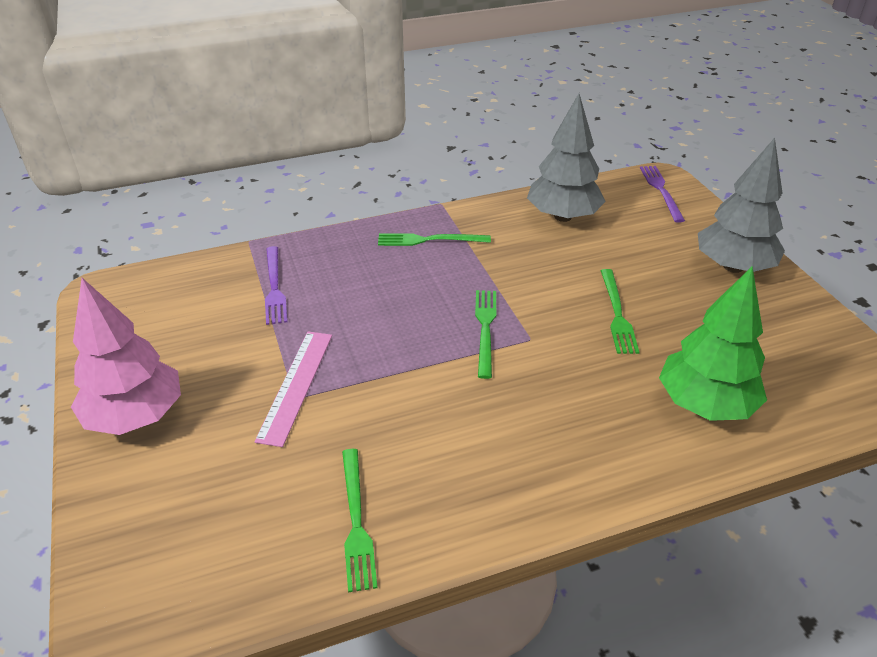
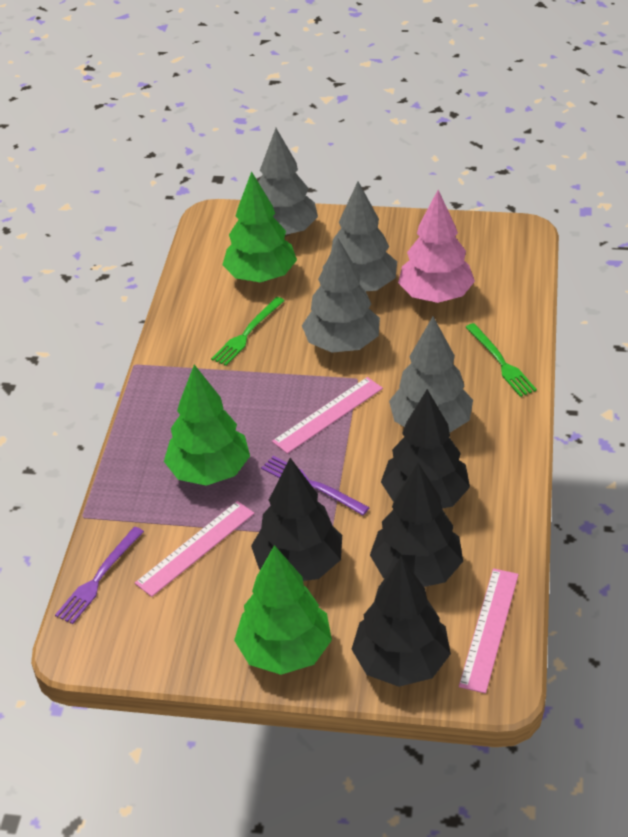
black tree: none = 0 -> [251,458,342,581] [352,556,451,687] [370,463,463,587] [381,389,470,509] = 4
green fork: [342,449,378,592] [378,233,491,246] [475,290,496,379] [601,269,639,354] = 4 -> [211,297,285,366] [465,323,537,397] = 2
green tree: [659,266,767,421] = 1 -> [164,365,250,486] [223,171,297,282] [234,545,332,675] = 3
grey tree: [527,94,606,222] [698,138,785,273] = 2 -> [258,128,318,237] [302,238,380,353] [322,182,397,291] [389,317,473,432] = 4
pink ruler: [254,331,332,447] = 1 -> [135,501,255,597] [272,377,383,454] [459,568,519,694] = 3

